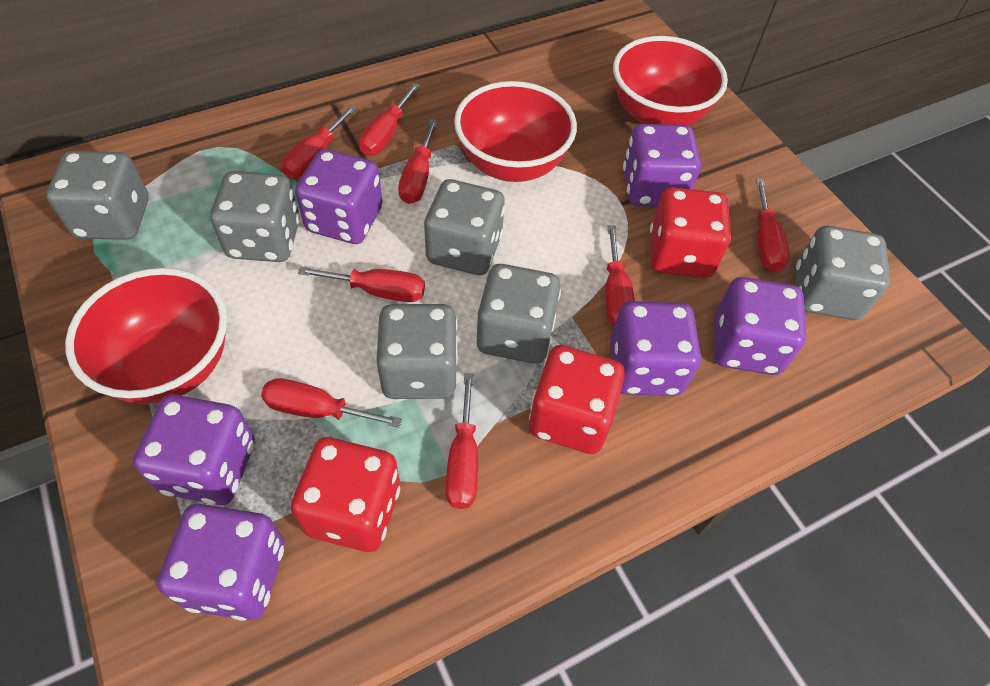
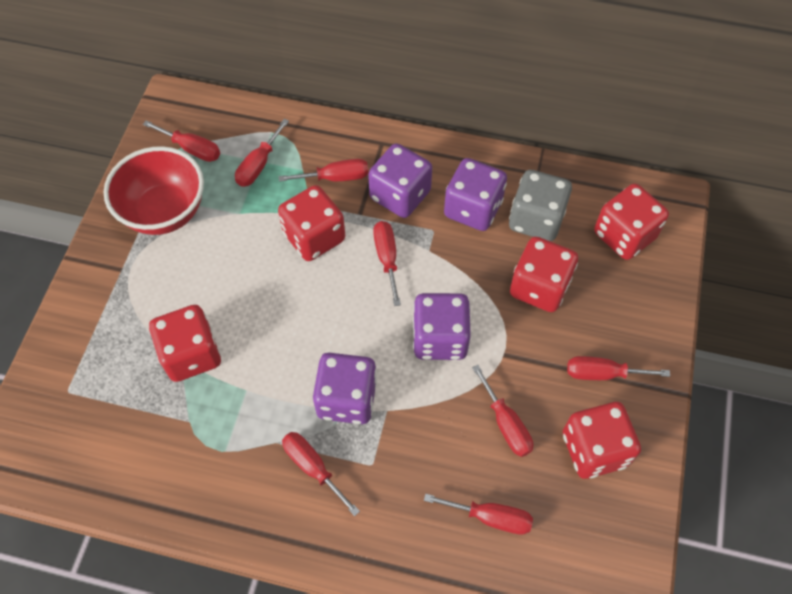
grey dice: [46,151,149,240] [210,171,300,262] [376,304,458,399] [424,179,505,275] [477,264,561,364] [796,226,890,320] = 6 -> [509,170,572,241] = 1
purple dice: [133,395,255,505] [157,504,284,621] [295,149,382,244] [610,301,701,396] [623,124,701,207] [714,277,806,375] = 6 -> [313,353,377,424] [368,143,432,218] [413,293,471,360] [444,158,507,231] = 4
red bowl: [65,268,227,404] [454,81,577,182] [613,36,728,125] = 3 -> [104,146,204,235] = 1
red dice: [291,437,400,552] [529,345,625,454] [650,187,731,278] = 3 -> [149,305,221,382] [278,185,345,261] [510,237,578,312] [563,402,641,479] [594,184,669,260] = 5

